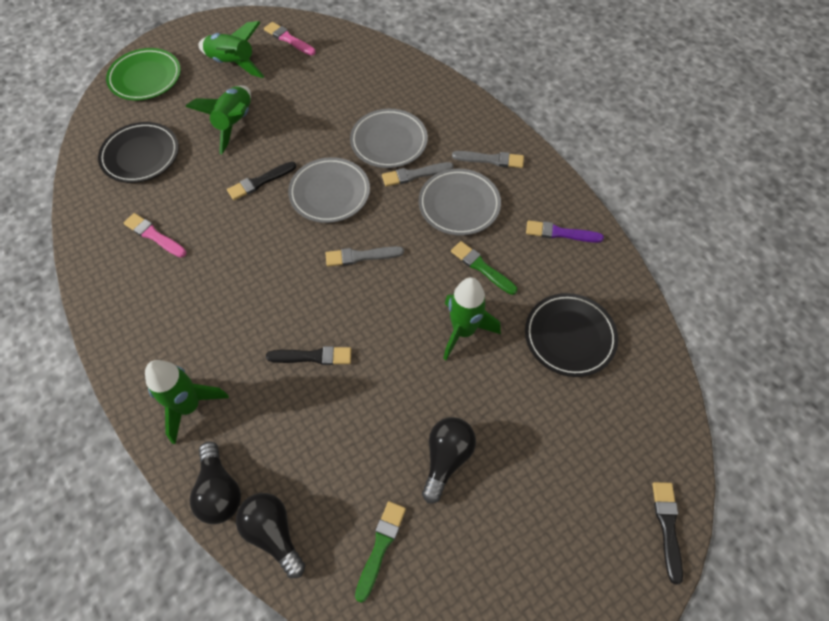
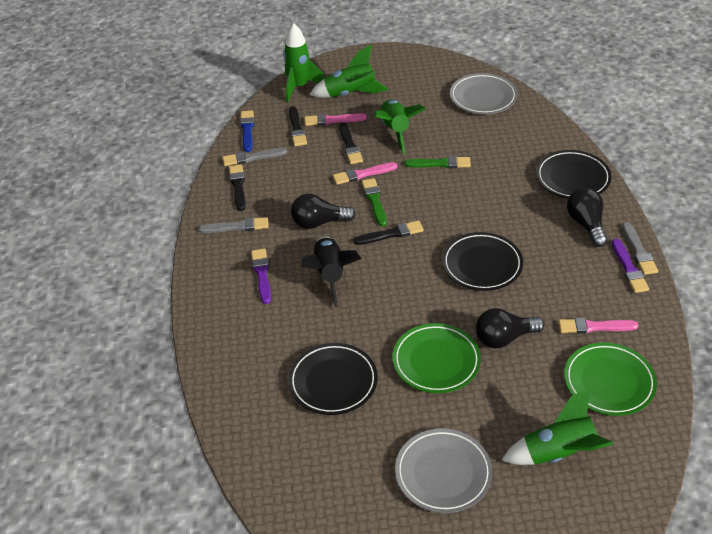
black brush: [227,162,296,200] [266,346,352,365] [652,482,683,584] = 3 -> [229,164,246,211] [289,106,307,146] [339,123,363,164] [354,220,424,245] = 4
black plate: [98,122,179,183] [525,293,618,377] = 2 -> [288,343,378,415] [442,232,523,291] [536,150,612,198] = 3
black rocket: none = 0 -> [301,236,362,307] = 1
blue brush: none = 0 -> [240,110,254,152] = 1
green plate: [106,48,181,100] = 1 -> [392,323,481,393] [564,342,657,416] = 2
grey plate: [288,157,370,223] [350,109,428,168] [419,169,501,235] = 3 -> [395,428,493,513] [450,73,517,114] = 2
pink brush: [123,213,186,258] [264,22,316,55] = 2 -> [304,113,367,126] [333,162,397,185] [558,318,638,334] = 3
purple brush: [526,220,604,243] = 1 -> [251,249,271,304] [612,239,649,293] = 2

